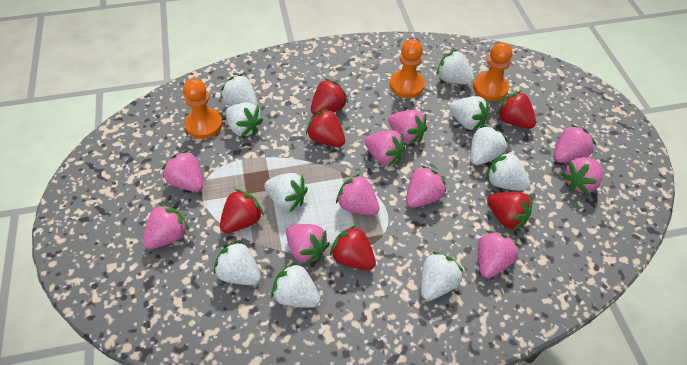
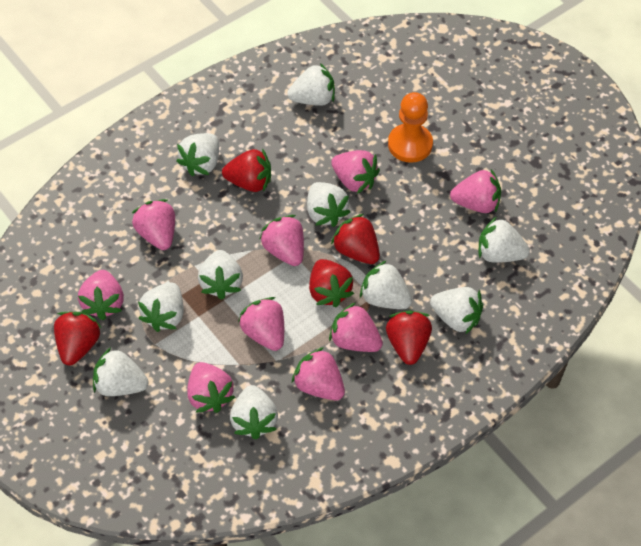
orange pawn: [183,78,223,139] [390,39,425,98] [473,42,512,101] = 3 -> [388,92,433,163] = 1
pink strawberry: [143,204,189,249] [162,150,203,192] [286,224,330,266] [336,173,380,215] [364,130,405,167] [388,110,427,145] [406,165,446,208] [478,230,520,278] [554,124,596,163] [561,157,603,195] = 10 -> [78,270,124,320] [132,199,175,250] [187,362,235,413] [238,297,284,351] [260,215,304,266] [292,347,345,400] [329,302,383,352] [331,150,380,194] [450,169,501,213] = 9
red strawberry: [220,189,264,233] [306,108,345,147] [311,78,348,115] [330,225,376,270] [487,192,533,231] [496,91,536,129] = 6 -> [54,312,102,366] [222,148,271,192] [309,259,354,307] [331,214,380,264] [386,310,432,365] = 5

